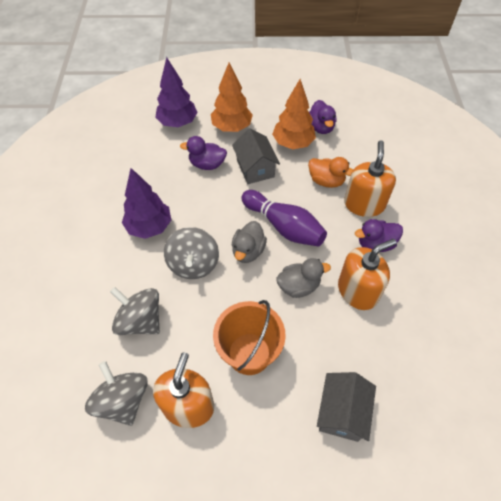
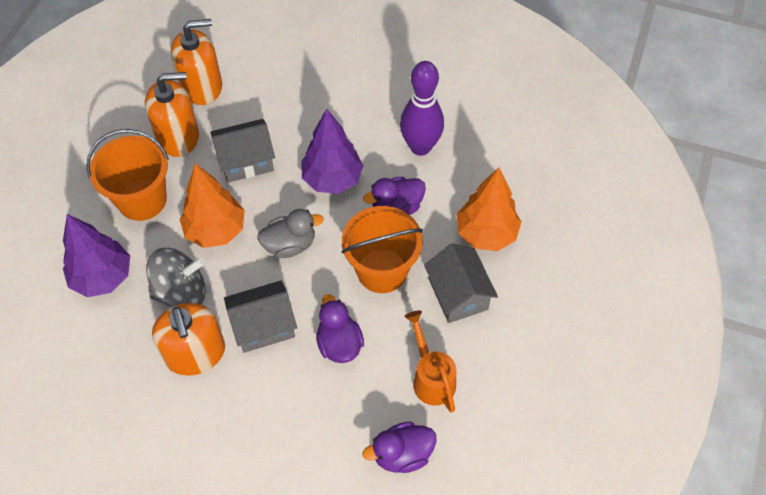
grey duck: [232,221,267,263] [276,258,331,298] = 2 -> [257,209,324,258] = 1
grey house: [232,128,280,184] [317,372,376,442] = 2 -> [210,119,275,183] [224,280,297,353] [424,244,498,323] = 3
grey spinning top: [85,361,148,426] [110,287,160,335] [164,227,219,279] = 3 -> [146,248,206,308] = 1
orange bucket: [213,300,286,375] = 1 -> [86,129,169,221] [341,206,423,293] = 2
orange duck: [308,157,353,188] = 1 -> none = 0
orange watering can: none = 0 -> [404,310,456,413] = 1

